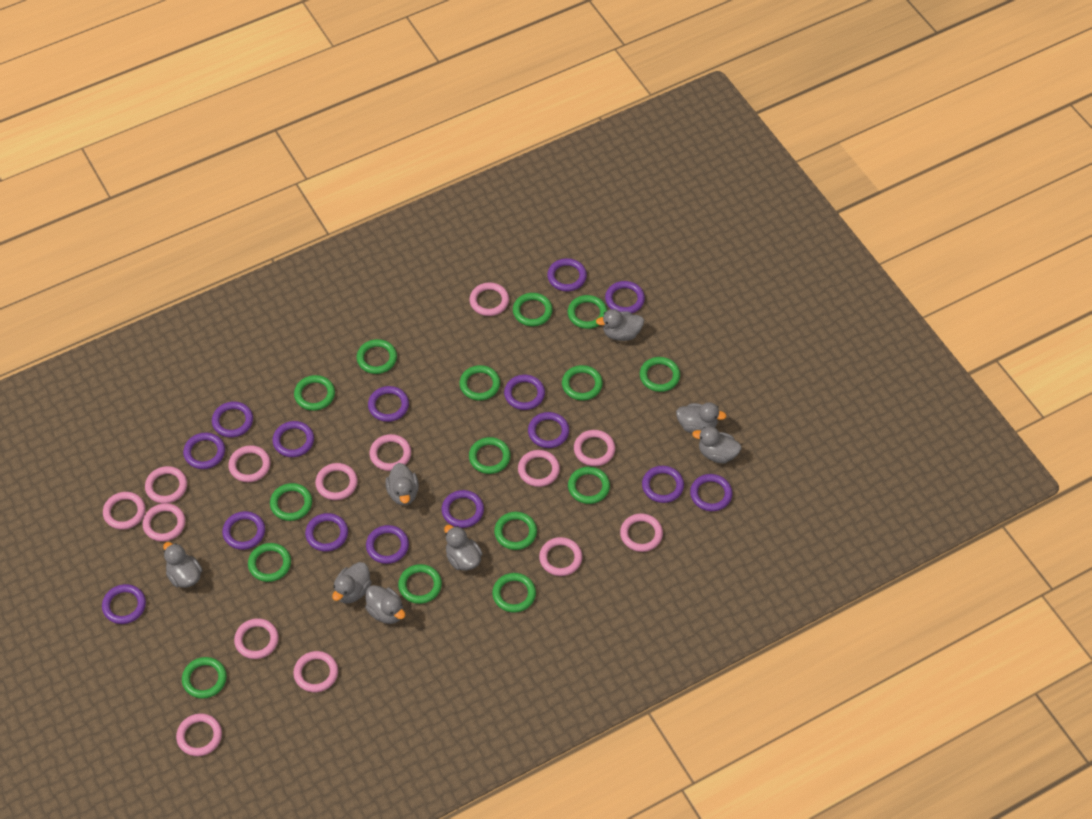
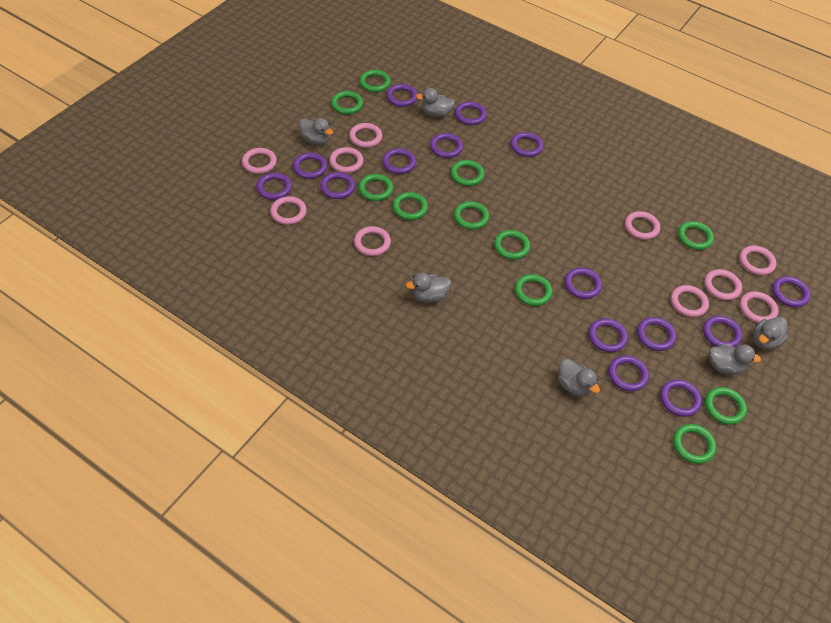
green ring: [182,657,227,699] [248,543,291,582] [270,483,312,521] [294,375,335,411] [357,339,397,374] [398,564,442,604] [459,365,500,401] [469,437,511,474] [492,573,536,613] [494,512,537,550] [513,293,553,326] [562,365,603,400] [568,295,607,329] [568,467,610,504] [640,357,680,392] = 15 -> [331,91,363,114] [358,174,393,201] [359,70,391,92] [393,192,428,220] [451,160,485,186] [454,201,489,230] [494,230,530,260] [515,274,552,306] [673,424,716,464] [678,221,714,250] [705,387,747,425] = 11
grey duck: [163,542,202,588] [332,562,372,604] [365,585,405,624] [385,463,419,505] [444,525,483,571] [596,309,644,341] [676,402,727,433] [692,426,741,463] = 8 -> [299,118,333,145] [406,272,451,303] [416,88,455,117] [558,358,600,397] [709,344,761,375] [753,317,788,350] = 6
pink ring: [103,492,146,530] [143,503,185,542] [145,466,187,504] [176,713,222,756] [228,445,271,482] [234,618,279,659] [293,651,338,692] [315,463,358,500] [370,434,411,471] [469,283,509,316] [518,450,560,487] [539,537,582,576] [574,430,615,466] [620,513,663,552] = 14 -> [242,148,277,174] [270,196,307,225] [329,147,364,173] [349,123,382,148] [354,226,391,256] [625,211,660,240] [671,285,709,317] [704,269,742,300] [739,246,777,275] [740,291,778,323] = 10

